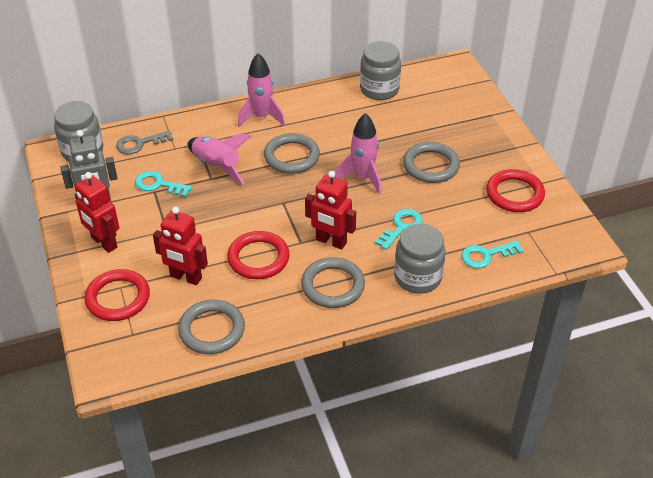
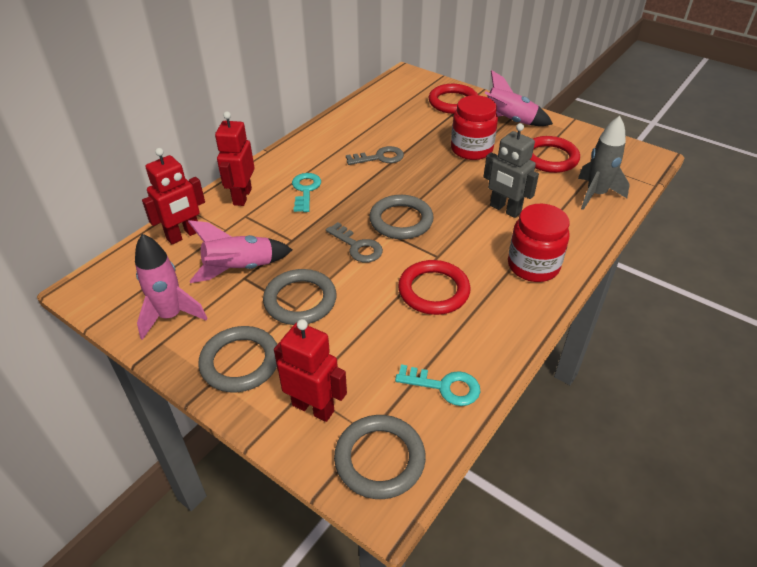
grey jar: [54,101,103,161] [360,41,401,100] [394,224,445,294] = 3 -> none = 0
grey key: [116,130,173,154] = 1 -> [326,222,383,262] [346,146,404,165] = 2
grey rocket: none = 0 -> [578,116,630,210] = 1
red jar: none = 0 -> [451,95,498,160] [508,204,570,282] = 2
turquoise key: [135,171,192,197] [375,209,423,250] [461,240,524,268] = 3 -> [292,173,321,212] [395,364,480,406] = 2

